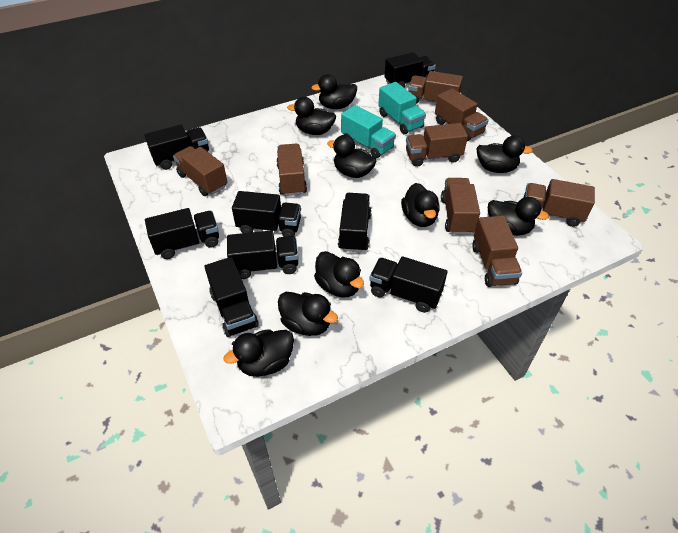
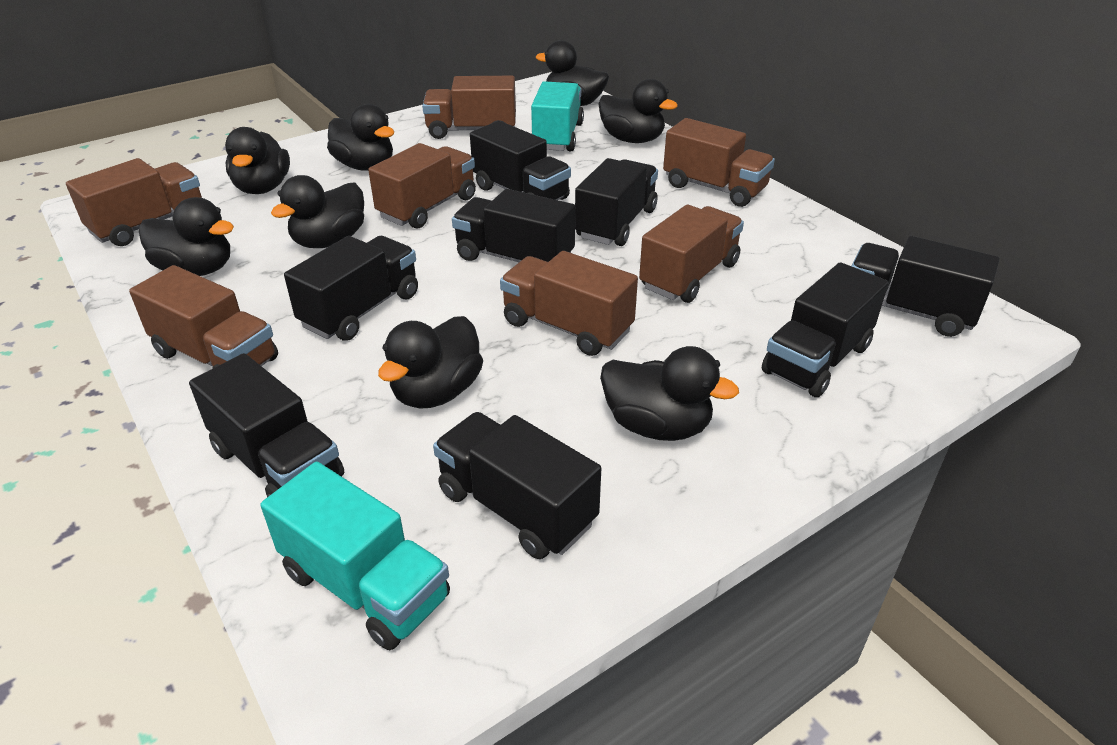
black duck: [223,329,294,377] [278,292,338,336] [287,97,336,135] [312,74,357,109] [314,251,364,298] [327,135,376,178] [401,183,440,227] [476,135,533,173] [488,197,549,236] = 9 -> [139,197,234,276] [225,127,290,194] [271,175,364,248] [327,104,394,171] [378,316,483,409] [536,40,609,106] [598,79,678,143] [600,346,739,441] = 8
brown truck: [173,146,227,196] [276,144,307,196] [406,123,468,167] [408,71,463,104] [435,88,489,141] [441,178,480,235] [472,216,522,287] [524,179,595,227] = 8 -> [66,158,202,246] [129,265,278,369] [368,143,476,229] [422,76,516,139] [500,251,638,356] [639,204,744,303] [663,118,775,207] = 7

